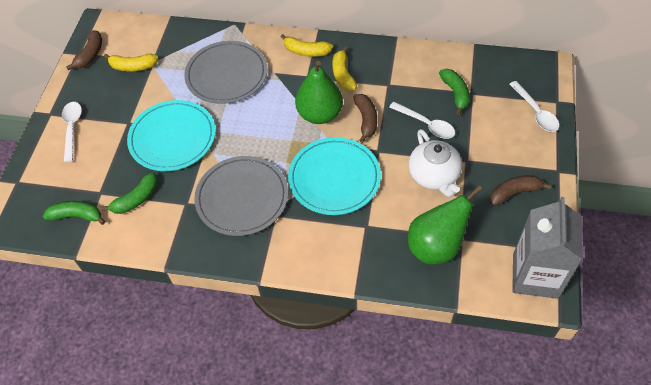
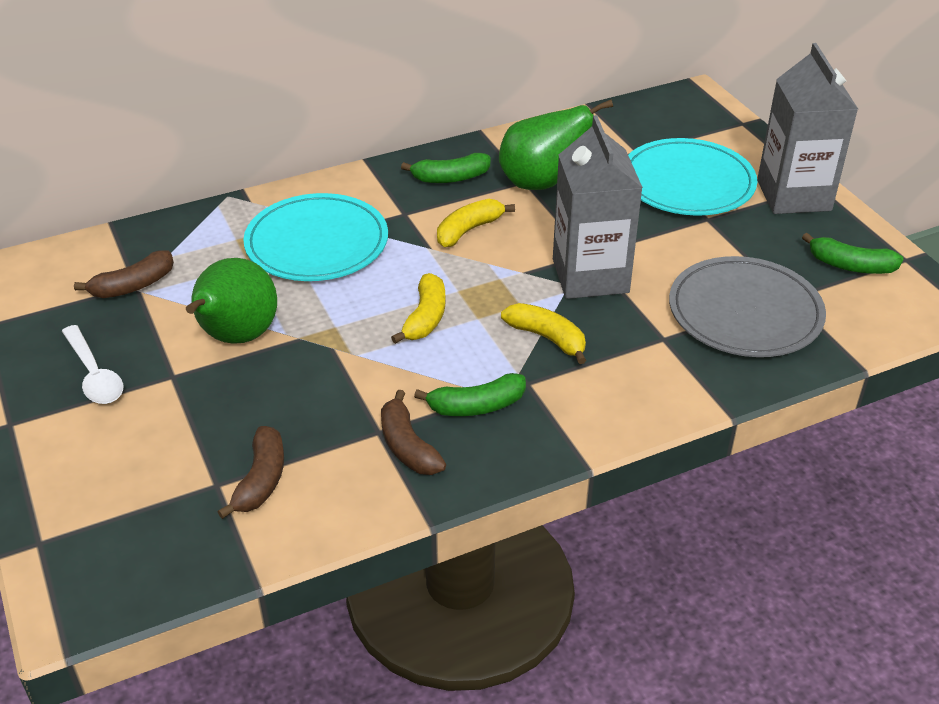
grey carton: [512,197,583,299] = 1 -> [553,115,643,299] [757,43,858,214] = 2
grey plate: [184,41,267,104] [194,156,288,236] = 2 -> [669,256,826,357] = 1
white spoon: [62,102,82,162] [389,102,455,139] [509,81,559,132] = 3 -> [62,325,123,404] = 1
white teapot: [408,129,462,197] = 1 -> none = 0

